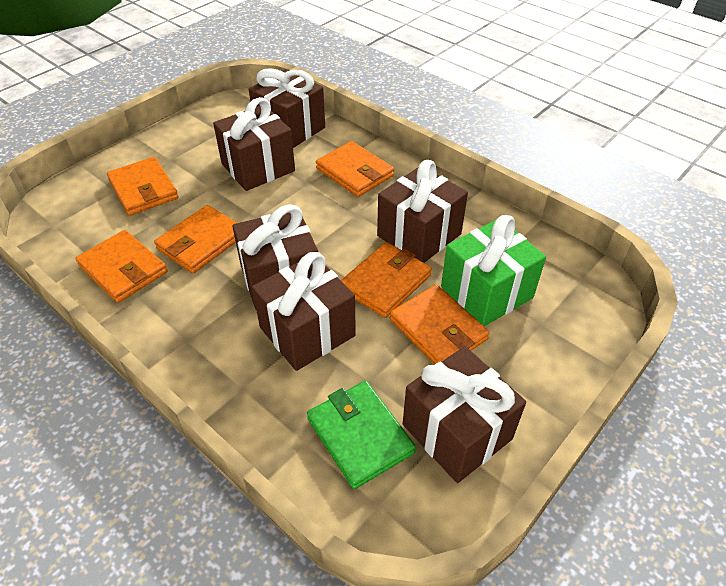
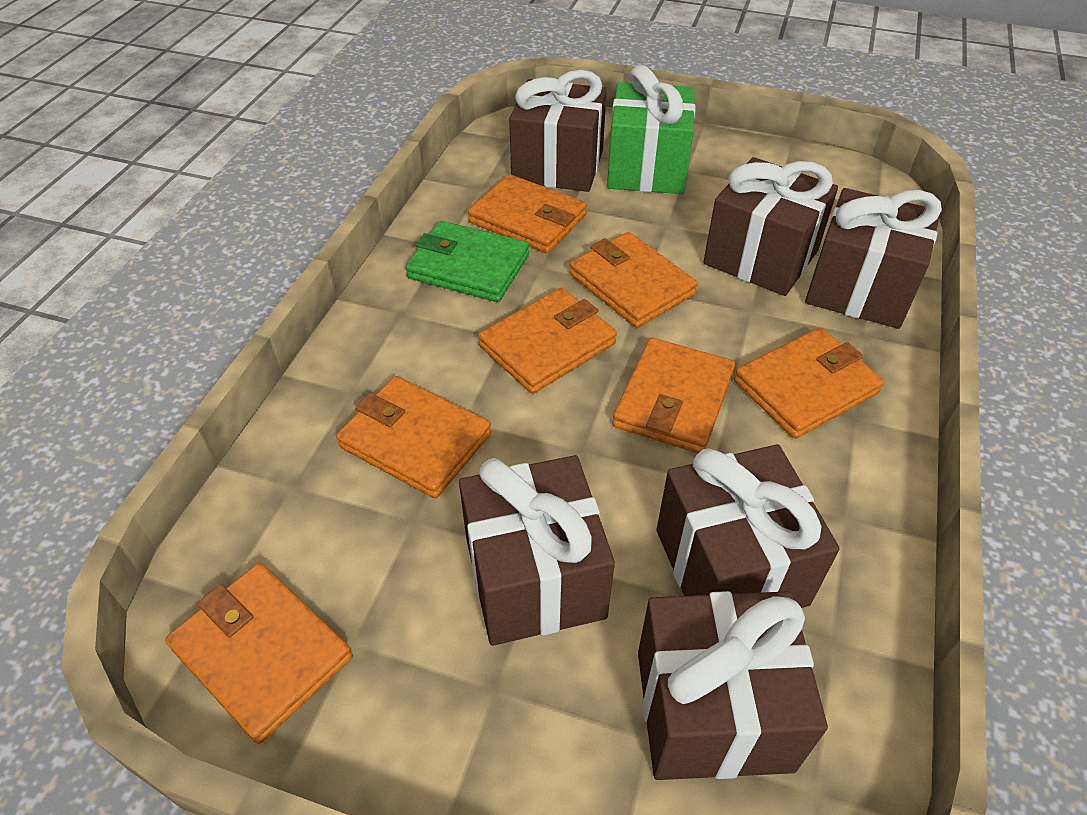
orange wallet: [75,230,167,303] [107,157,179,216] [154,205,237,273] [316,141,394,197] [341,242,431,318] [390,285,490,364] = 6 -> [165,563,353,744] [336,376,491,498] [468,174,587,253] [478,288,617,394] [570,232,698,328] [612,338,735,453] [734,328,884,439] = 7

